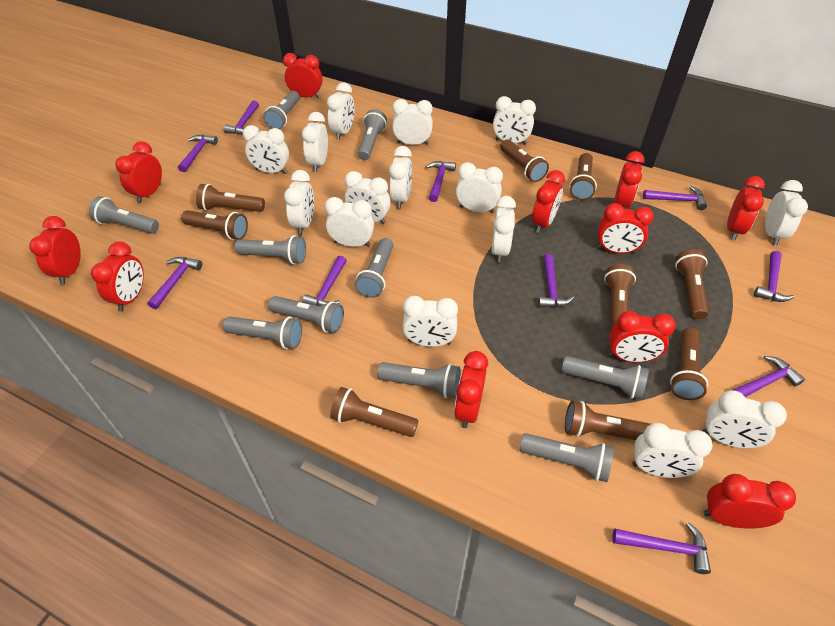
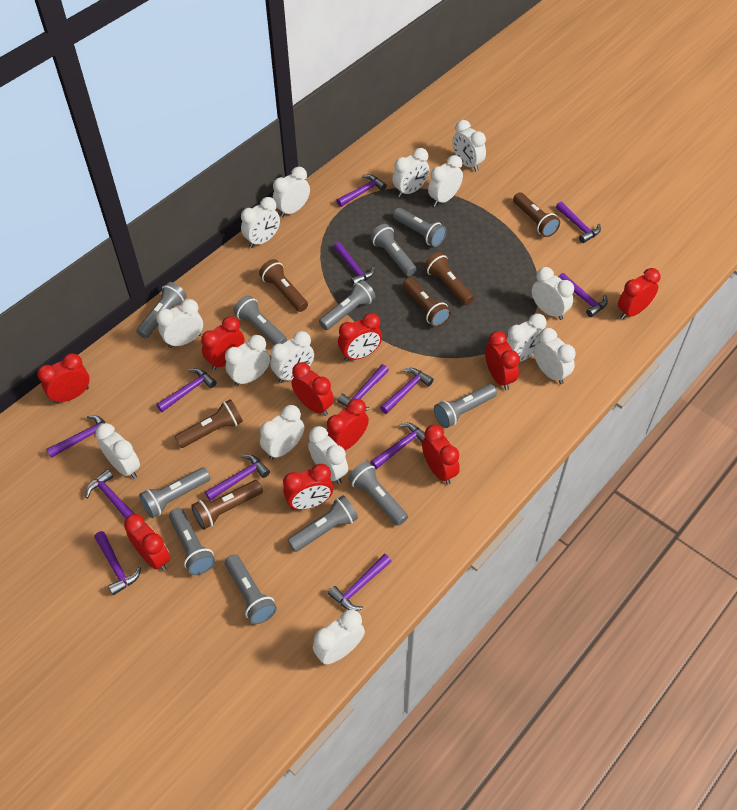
brown flashlight: [181,210,248,240] [196,184,265,212] [330,387,418,437] [500,139,549,182] [565,401,651,440] [569,153,597,200] [604,264,636,329] [670,327,708,400] [675,249,709,319] = 9 -> [175,399,243,448] [191,480,263,529] [259,259,308,312] [403,278,451,327] [424,252,474,305] [513,193,560,237] = 6
grey flashlight: [89,196,159,234] [223,317,302,349] [235,235,306,264] [263,91,300,129] [268,296,344,333] [355,238,393,298] [357,109,387,160] [377,362,460,398] [520,433,614,482] [561,356,649,400] = 10 -> [136,282,187,339] [139,467,210,518] [169,508,215,575] [225,554,277,624] [233,295,287,345] [287,495,358,552] [319,280,375,330] [348,461,408,526] [370,224,417,276] [393,208,447,247] [434,384,497,428] = 11
purple hammer: [147,257,202,309] [178,135,218,172] [224,100,259,135] [302,256,347,306] [426,161,456,202] [538,254,574,308] [612,522,711,574] [643,186,707,210] [733,356,805,397] [754,251,794,302] = 10 -> [46,415,105,458] [86,469,135,519] [94,531,141,595] [156,368,217,412] [205,454,270,501] [328,554,392,611] [334,242,375,285] [336,174,387,207] [337,364,389,411] [370,423,425,469] [380,368,434,414] [556,202,601,243] [558,273,608,317] = 13
red clock: [29,216,81,284] [91,242,144,311] [115,141,162,203] [283,53,323,98] [454,351,488,428] [532,170,565,233] [597,203,654,254] [609,311,675,363] [614,151,645,208] [703,474,796,529] [727,176,765,240] = 11 -> [37,353,89,404] [124,514,170,571] [201,316,244,370] [283,464,333,510] [292,362,334,416] [327,399,369,450] [338,313,382,361] [422,425,460,485] [485,331,520,390] [618,268,660,319] = 10

